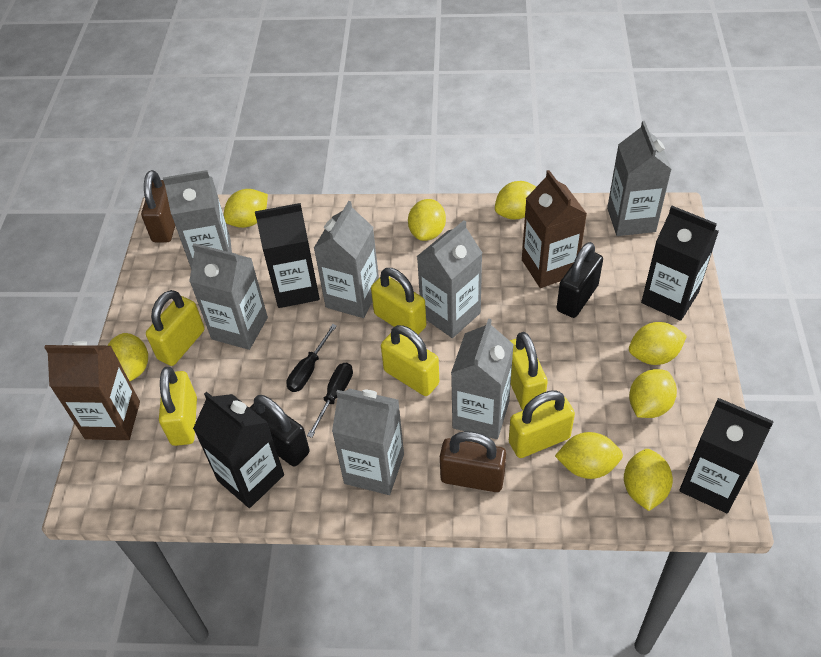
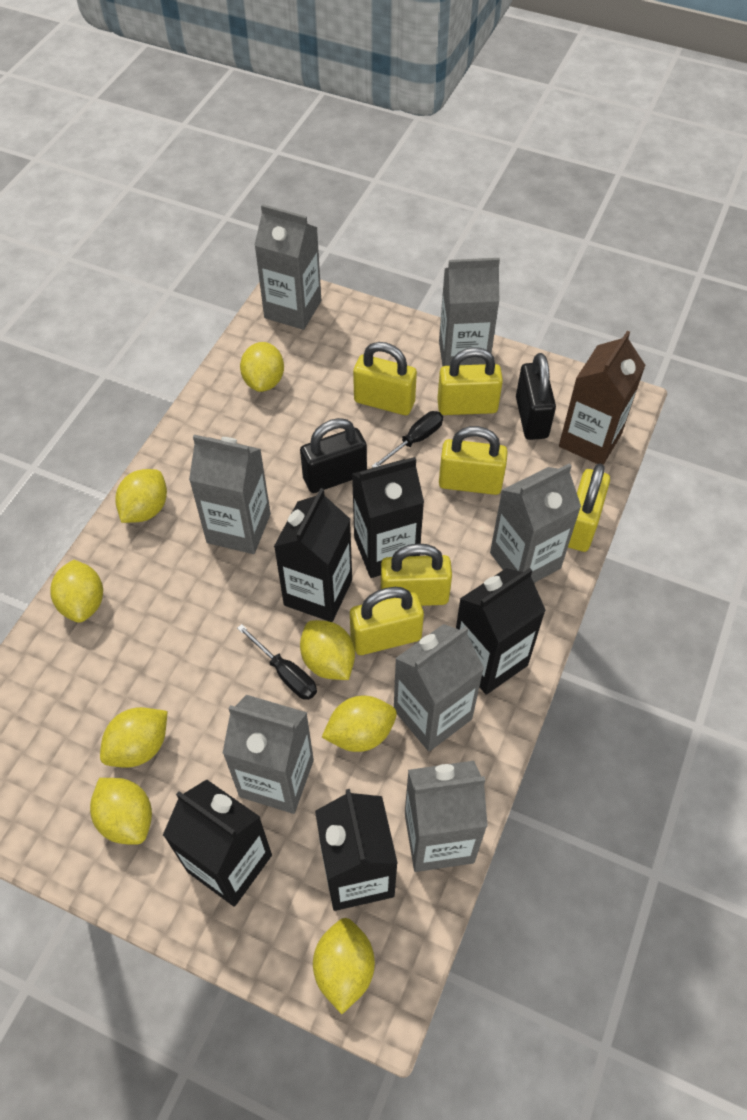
black carton: [193,392,284,508] [255,203,320,308] [641,206,719,321] [679,398,774,513] = 4 -> [163,779,272,907] [274,488,352,622] [315,789,398,911] [352,457,424,578] [456,568,546,695] = 5
brown carton: [44,341,140,440] [522,170,587,288] = 2 -> [559,330,645,465] = 1
brown padlock: [141,170,175,242] [440,431,506,492] = 2 -> none = 0

